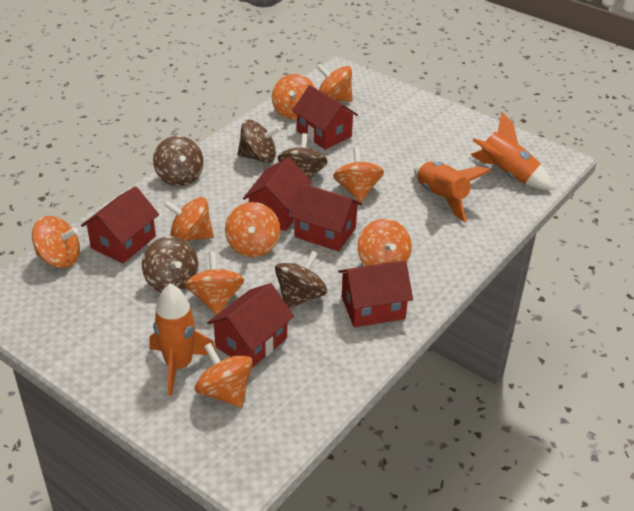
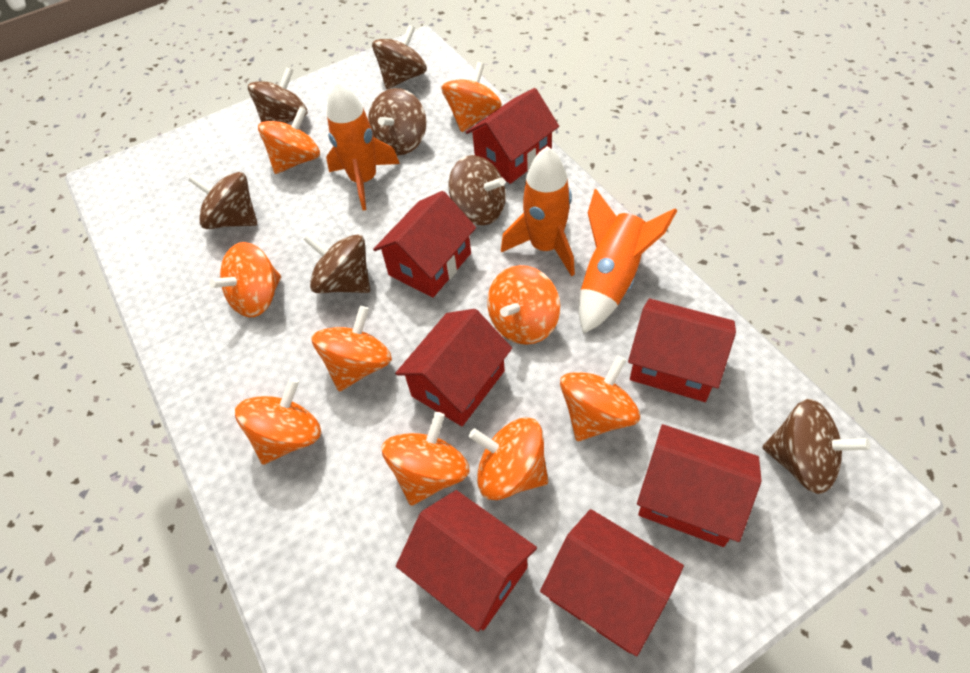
brown spinning top: [142,236,198,293] [153,136,204,186] [238,120,281,163] [275,250,327,309] [278,133,328,179] = 5 -> [188,172,257,229] [248,67,308,123] [304,233,370,293] [368,88,426,155] [372,25,427,89] [448,155,506,225] [762,399,870,494] = 7
red house: [81,186,159,264] [207,283,294,368] [243,157,312,231] [290,183,362,251] [292,85,358,150] [338,261,413,327] = 6 -> [373,191,476,298] [395,309,512,426] [396,490,537,632] [466,88,559,184] [540,509,684,656] [628,299,736,402] [637,424,762,547] = 7

